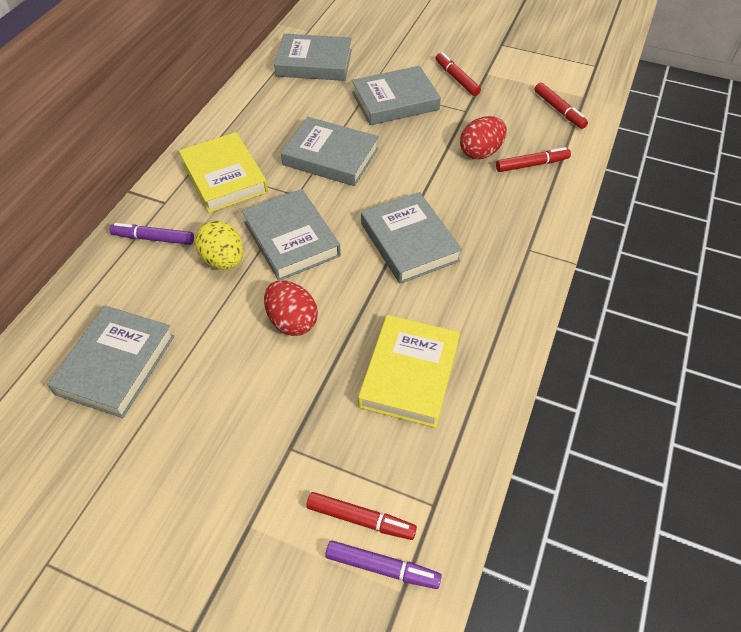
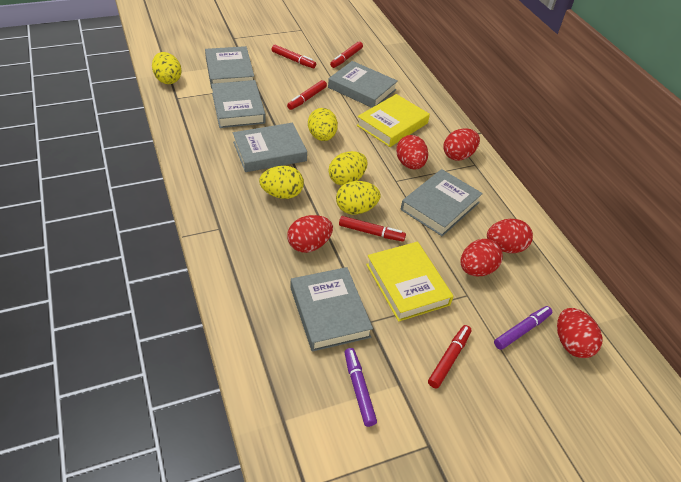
red egg: [264,281,318,336] [460,116,507,159] = 2 -> [287,215,333,253] [396,135,428,170] [443,128,480,161] [460,239,503,276] [487,219,533,253] [557,308,602,358] = 6
red marker: [306,492,417,540] [436,52,481,96] [496,147,571,172] [534,83,588,129] = 4 -> [272,45,316,68] [287,80,327,110] [330,41,363,68] [339,216,406,241] [428,325,472,388] = 5
yellow egg: [195,221,243,270] = 1 -> [152,52,182,84] [259,166,304,199] [308,108,338,141] [329,151,368,186] [336,181,380,215] = 5

